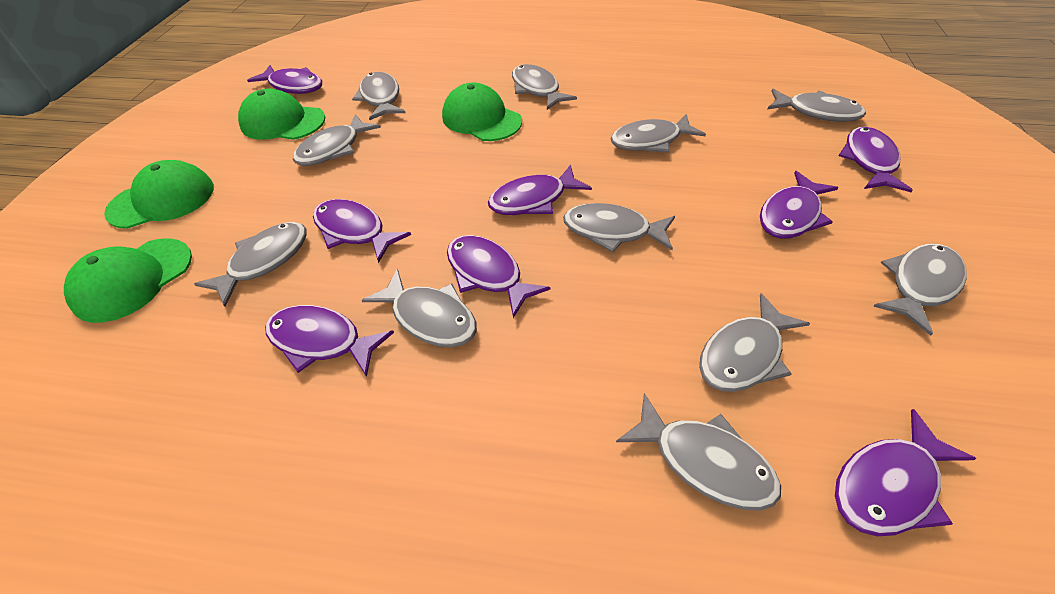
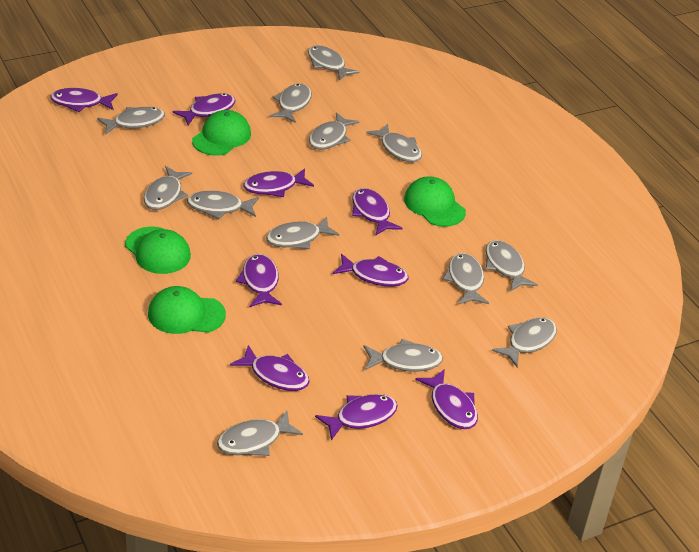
grey fish: [194,222,306,307] [293,114,381,166] [352,72,406,120] [362,269,477,347] [512,64,577,110] [563,203,675,252] [610,114,706,153] [616,393,781,511] [699,293,810,392] [767,89,866,122] [873,244,967,336] = 11 -> [97,107,165,134] [144,166,192,210] [187,191,259,219] [217,411,303,456] [266,217,339,249] [270,84,312,123] [308,45,359,81] [309,112,359,150] [363,339,443,372] [366,124,422,162] [443,253,489,305] [486,240,538,291] [492,317,557,367] = 13
purple fish: [247,65,322,94] [265,305,394,377] [313,199,411,263] [447,235,551,318] [488,165,592,215] [760,171,838,239] [835,409,977,536] [839,127,913,192] = 8 -> [50,88,118,112] [173,93,235,125] [230,345,310,391] [236,254,282,307] [243,168,314,197] [315,394,398,440] [333,254,409,287] [352,188,402,236] [415,369,478,429] = 9

